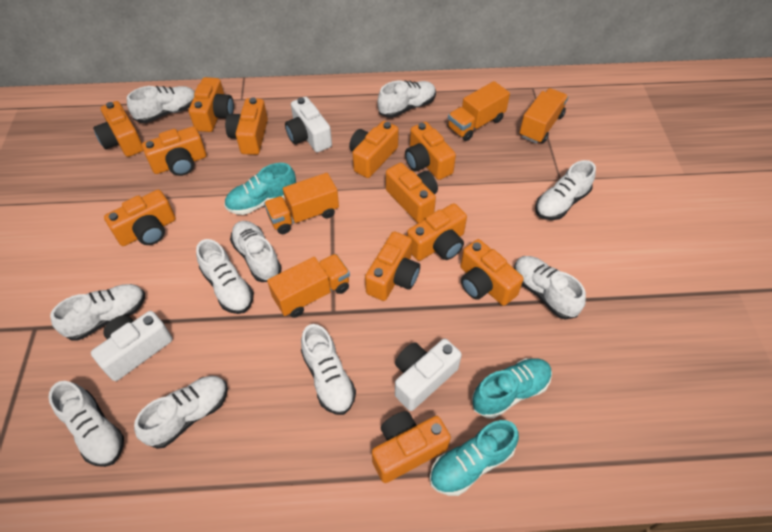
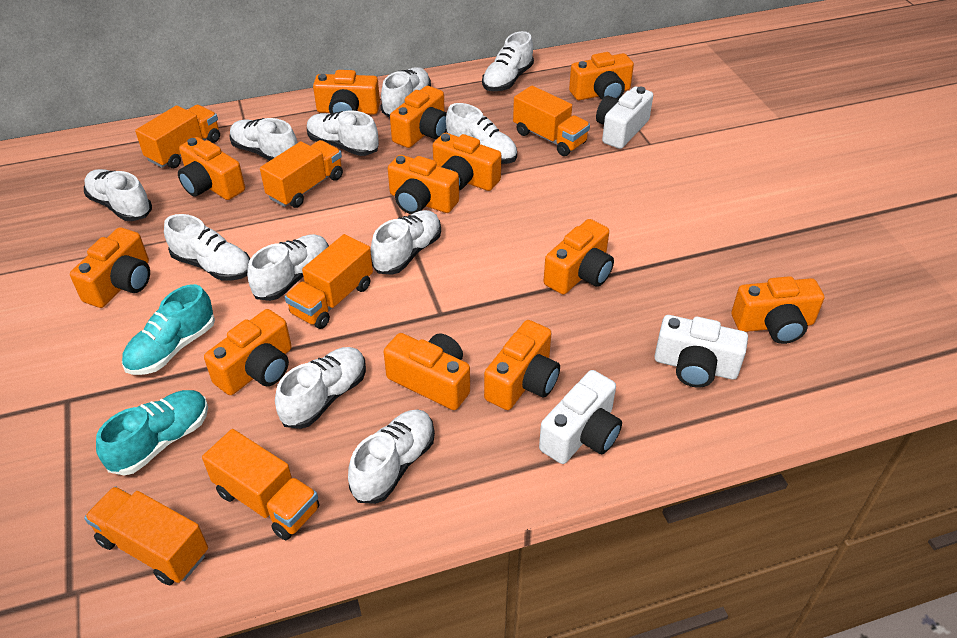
orange truck: [264,173,339,234] [267,254,350,318] [447,81,510,141] [519,88,569,144] = 4 -> [84,486,208,586] [135,105,220,168] [202,429,320,540] [260,140,343,208] [285,234,373,329] [513,86,590,156] = 6
turquoise shoe: [224,163,296,215] [430,420,519,496] [472,358,552,419] = 3 -> [96,390,208,475] [122,284,215,375] = 2
white shoe: [49,381,124,467] [50,284,145,341] [127,86,195,123] [134,376,228,449] [196,239,254,314] [230,221,281,282] [301,324,356,415] [378,81,436,118] [514,256,586,320] [535,160,596,220] = 10 -> [84,169,152,221] [164,214,250,281] [230,118,297,161] [247,234,329,301] [275,347,366,429] [307,110,379,156] [348,409,435,504] [371,210,441,275] [381,67,431,118] [446,103,517,164] [482,31,534,91] = 11

